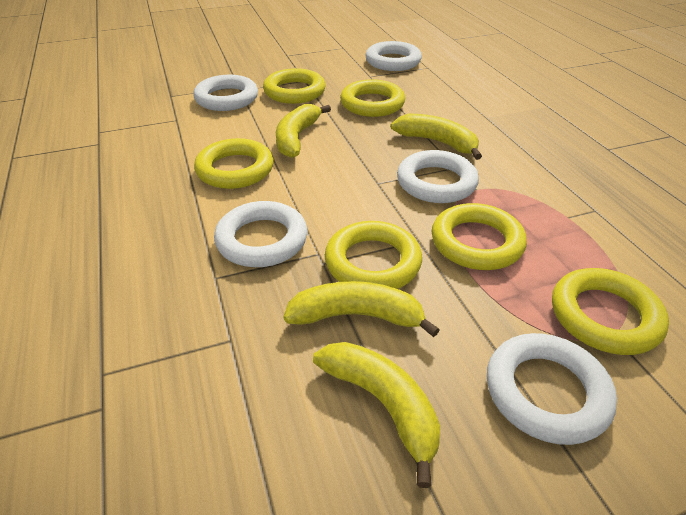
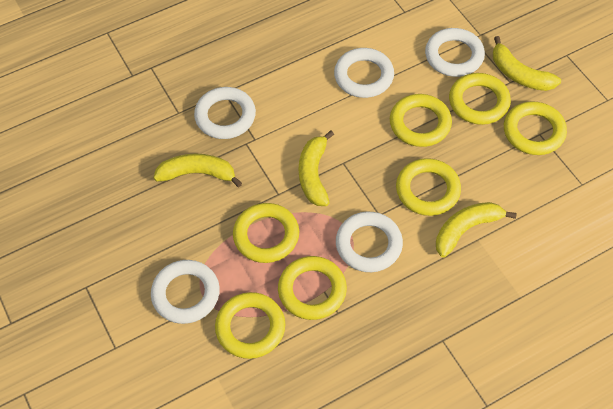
yellow ring: [194,138,273,189] [263,68,326,104] [325,221,422,289] [340,79,405,117] [432,203,527,270] [552,268,669,355] = 6 -> [215,292,285,359] [233,203,299,263] [278,256,347,320] [390,94,452,147] [396,158,461,216] [449,73,511,125] [504,101,567,155] = 7

